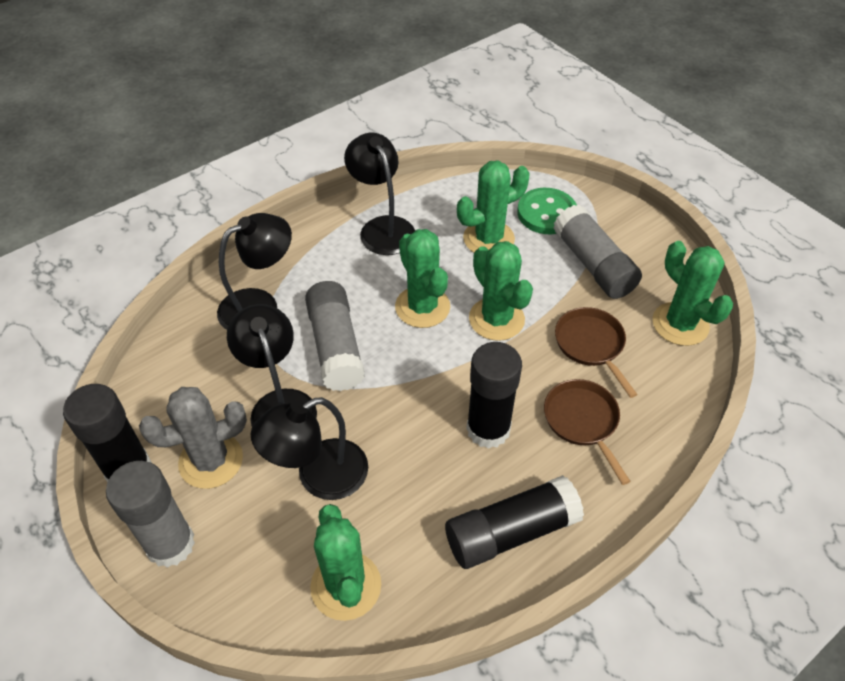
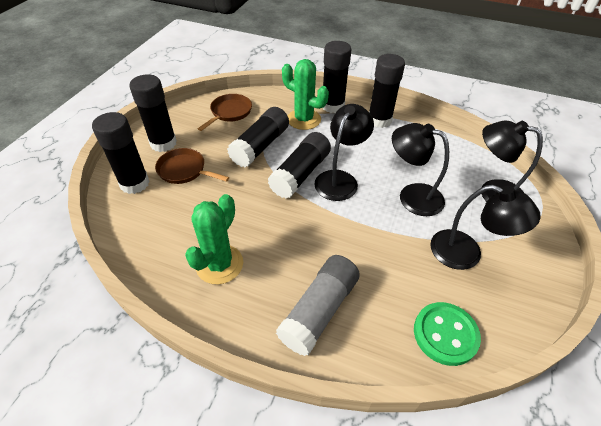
black glue stick: [63,384,152,482] [445,475,584,569] [466,342,522,449] = 3 -> [92,112,150,194] [129,74,177,152] [227,107,289,167] [268,132,331,199] [323,41,352,113] [369,54,405,128] = 6
green cactus: [310,504,381,621] [395,229,450,328] [457,160,530,253] [469,241,533,341] [652,241,733,346] = 5 -> [185,194,243,284] [282,59,329,130] = 2
grey cactus: [139,387,247,489] = 1 -> none = 0
grey glue stick: [106,461,195,568] [305,281,365,391] [553,205,642,299] = 3 -> [276,255,360,356] = 1

